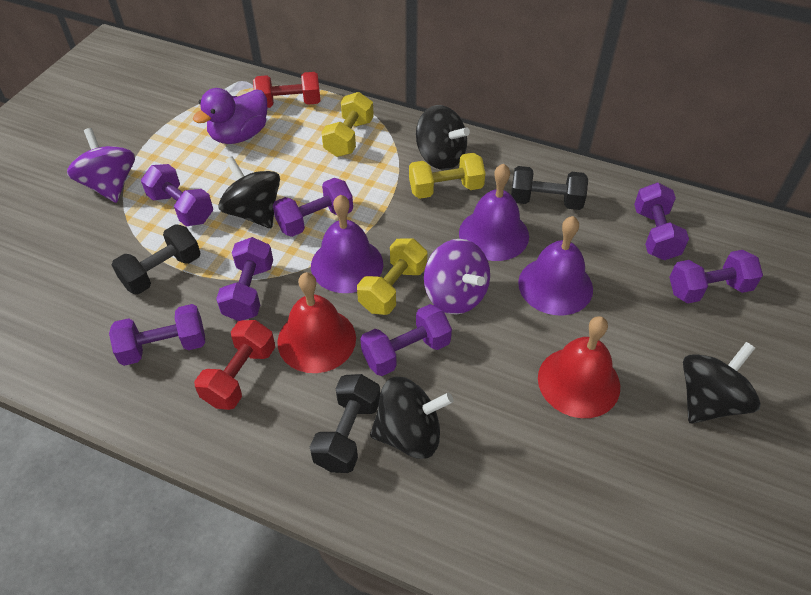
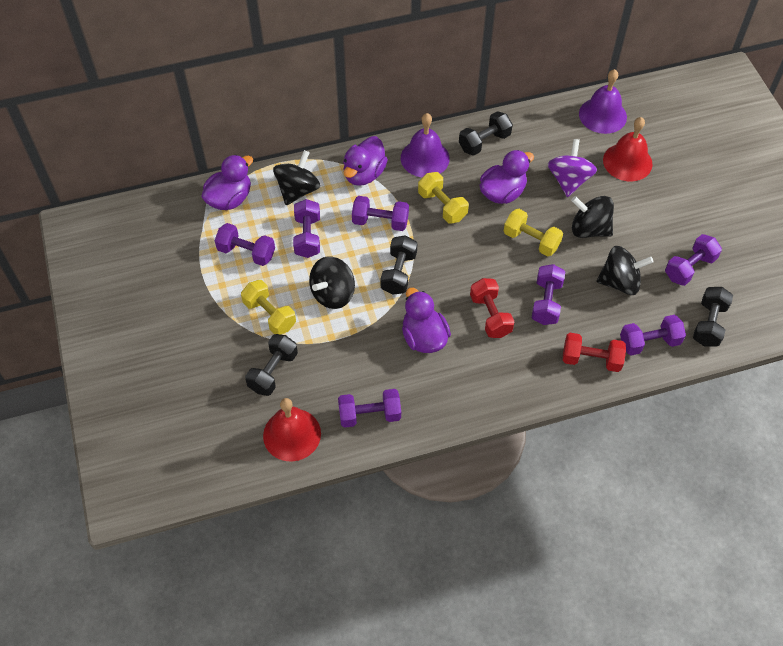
black dumbbell: [112,224,200,294] [310,374,380,473] [511,166,588,210] = 3 -> [245,334,298,396] [381,235,417,295] [459,111,513,156] [693,287,733,347] = 4
purple bell: [311,195,383,293] [459,163,529,261] [518,216,593,315] = 3 -> [401,113,450,177] [579,69,627,134] = 2
purple duck: [193,88,267,144] = 1 -> [201,155,253,210] [343,136,388,186] [402,288,451,353] [480,150,534,204] = 4
purple spinning top: [67,128,135,203] [424,239,490,315] = 2 -> [547,139,597,197] = 1

